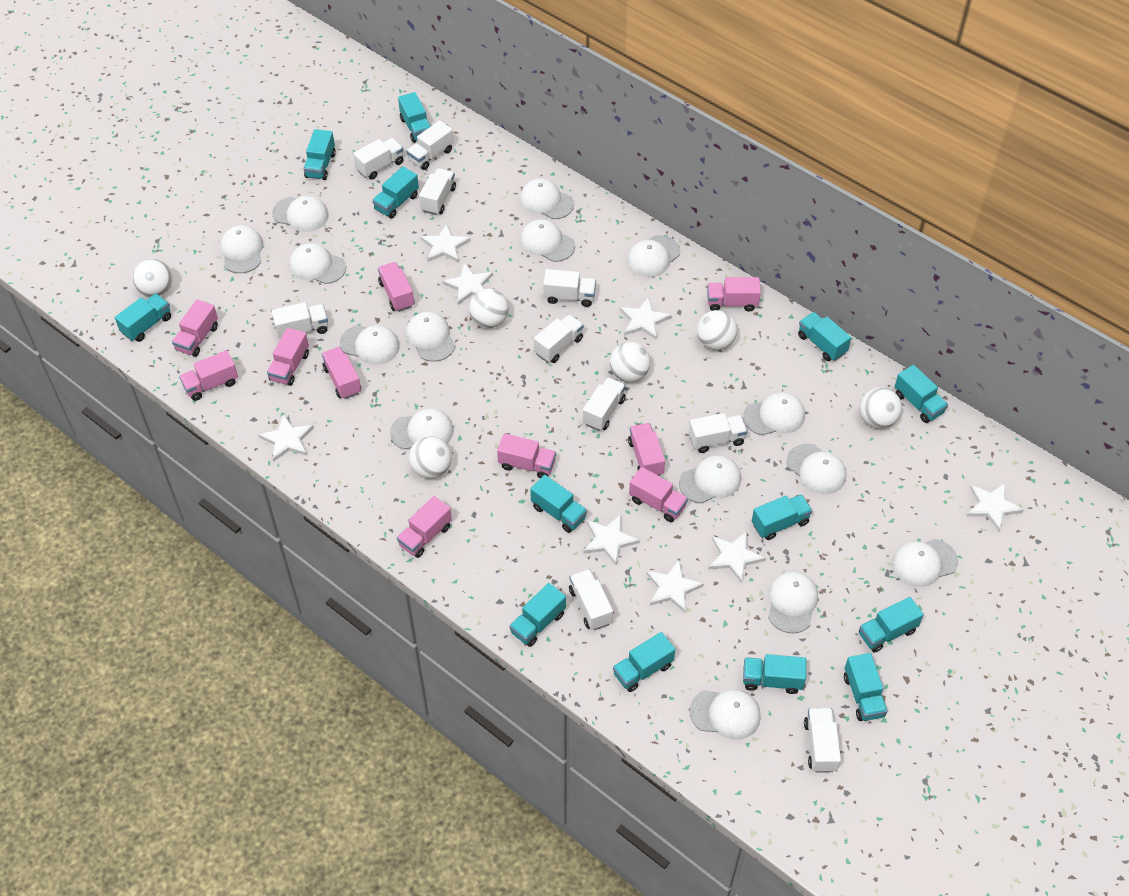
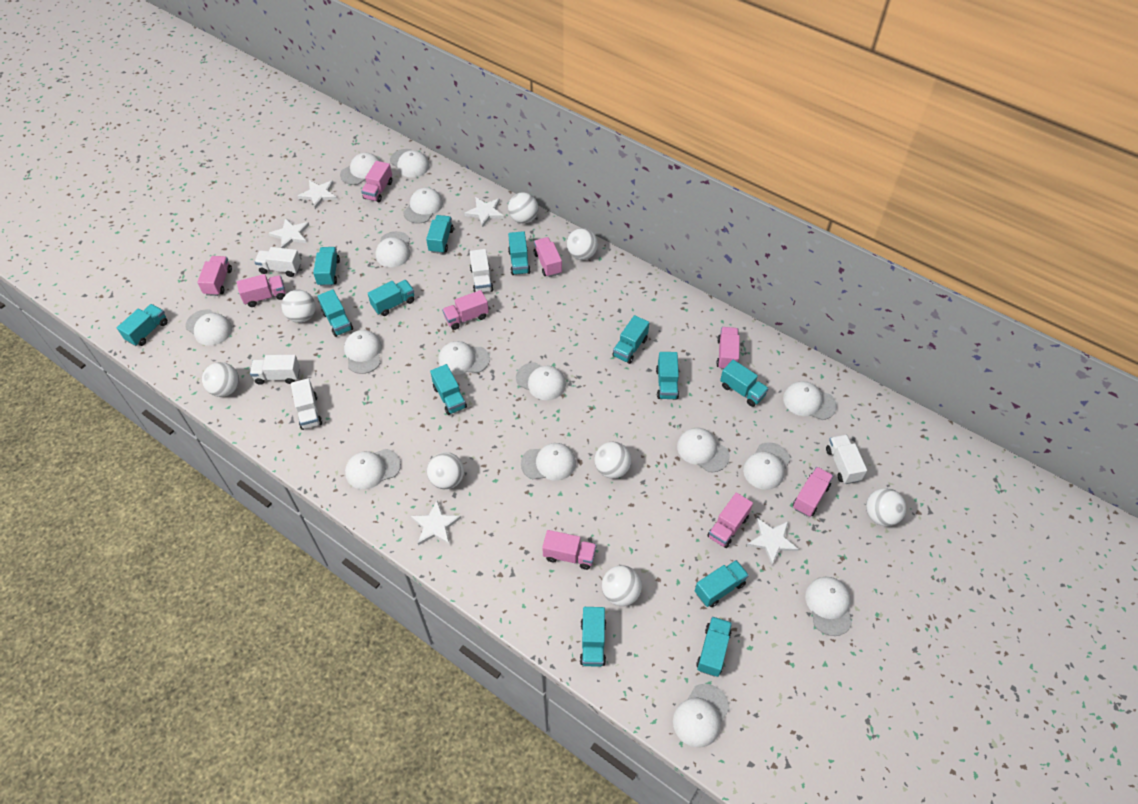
pink truck: [172,300,218,357] [179,350,238,401] [267,328,309,386] [322,347,361,399] [378,262,414,312] [397,496,452,558] [497,433,556,478] [628,423,665,476] [629,467,688,522] [707,277,761,312] = 10 -> [197,256,232,296] [237,274,286,307] [361,161,392,203] [442,290,489,330] [534,237,562,277] [542,530,597,570] [707,492,753,548] [716,327,740,370] [793,467,833,517] = 9
white ball: [132,258,173,297] [409,436,451,479] [469,288,509,328] [610,342,651,382] [697,310,737,350] [860,387,902,429] = 6 -> [202,362,239,397] [281,290,316,323] [427,452,464,489] [508,192,538,224] [567,228,598,260] [594,442,631,479] [602,565,642,606] [866,488,906,526] = 8
white star: [258,414,314,462] [420,224,471,263] [442,263,493,305] [583,514,640,566] [620,297,671,340] [646,560,704,613] [708,531,766,583] [967,483,1024,532] = 8 -> [268,218,309,248] [297,180,337,209] [411,501,461,545] [464,197,504,228] [747,518,799,565] = 5
white truck: [272,302,328,338] [353,138,404,180] [407,120,454,170] [419,168,456,215] [534,314,584,363] [543,269,596,307] [569,569,613,630] [583,377,626,431] [689,413,747,453] [804,708,841,773] = 10 -> [250,355,300,385] [254,247,301,277] [291,378,322,430] [469,249,493,292] [826,435,867,484] = 5

